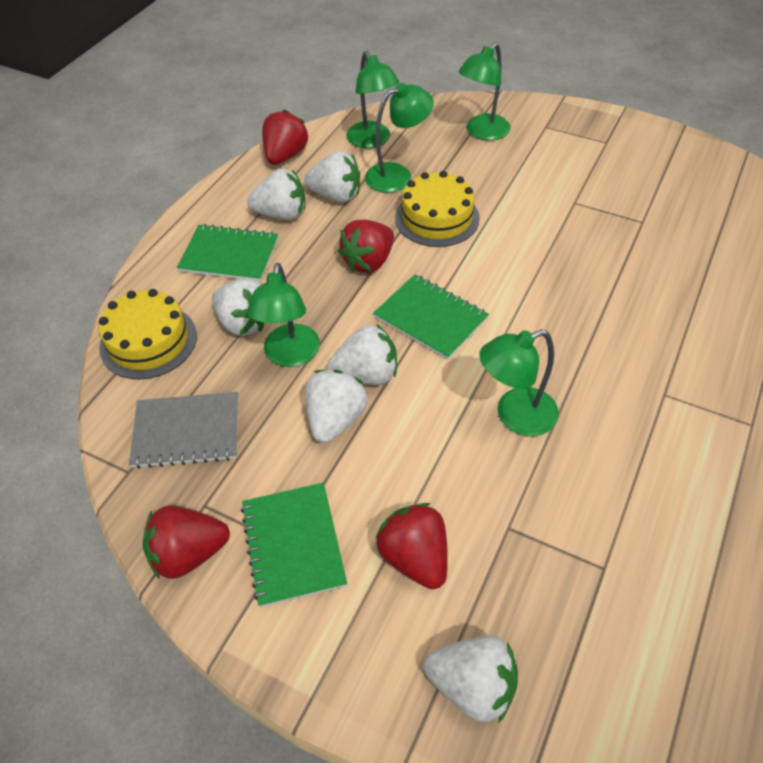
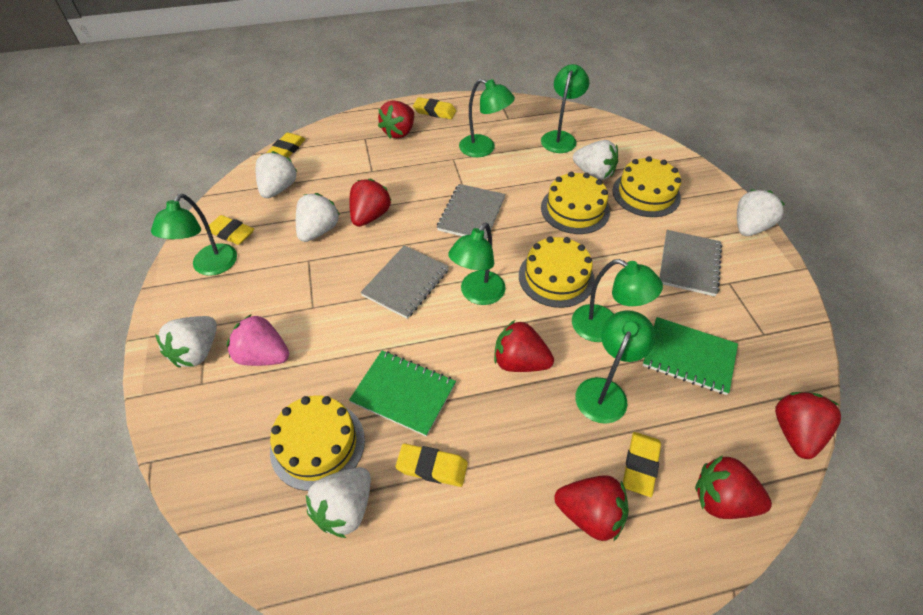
green lamp: [247,263,320,367] [346,51,400,148] [365,83,434,193] [458,43,511,141] [479,329,559,436] = 5 -> [151,194,237,276] [448,223,506,305] [459,79,515,157] [541,64,589,153] [572,259,663,342] [575,310,656,424] = 6
green notebook: [177,224,278,282] [241,483,347,607] [373,274,489,360] = 3 -> [349,350,456,437] [643,317,738,395] = 2
grey notebook: [129,392,238,469] = 1 -> [360,245,449,319] [437,184,505,240] [659,230,722,296] = 3
pink strawberry: none = 0 -> [227,314,289,366] = 1
red strawberry: [143,505,230,579] [262,110,309,165] [338,220,394,273] [376,503,448,589] = 4 -> [349,179,392,227] [378,100,414,139] [494,320,554,372] [554,475,629,541] [695,455,772,519] [775,392,841,459] = 6
yellow cake: [98,289,197,379] [395,171,480,247] = 2 -> [270,395,365,491] [519,237,595,308] [541,172,610,234] [612,156,681,217] = 4
yellow eraser: none = 0 -> [209,215,254,245] [266,132,306,158] [396,444,468,487] [413,97,456,119] [623,432,661,497] = 5

